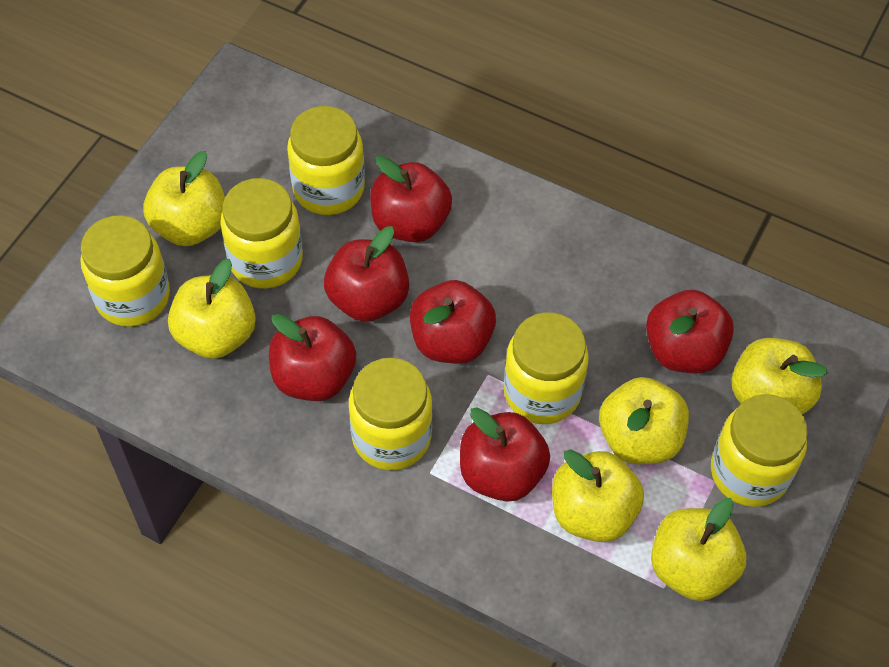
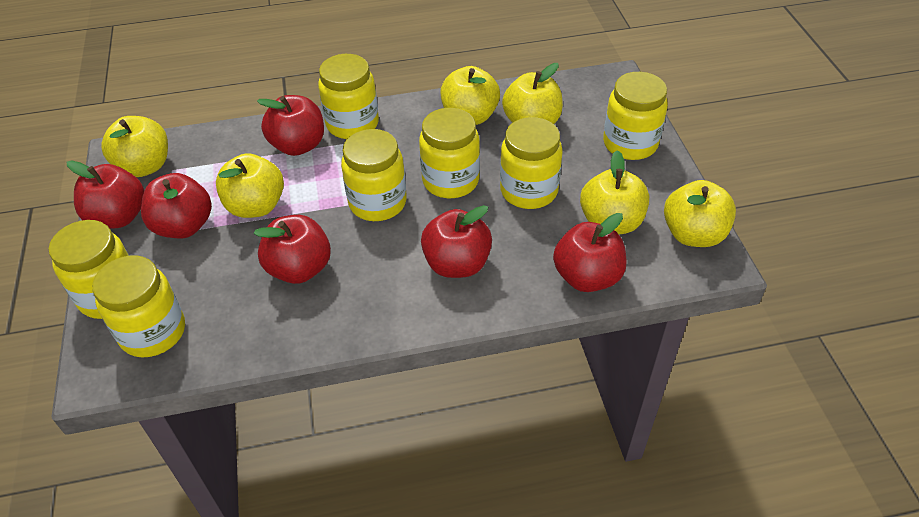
yellow jar: [80,215,170,327] [220,178,303,289] [287,106,365,215] [349,358,432,470] [504,312,589,424] [711,394,808,507] = 6 -> [49,220,129,319] [92,255,185,357] [318,54,379,139] [341,129,407,221] [419,108,480,198] [500,117,563,209] [603,72,668,160] = 7

